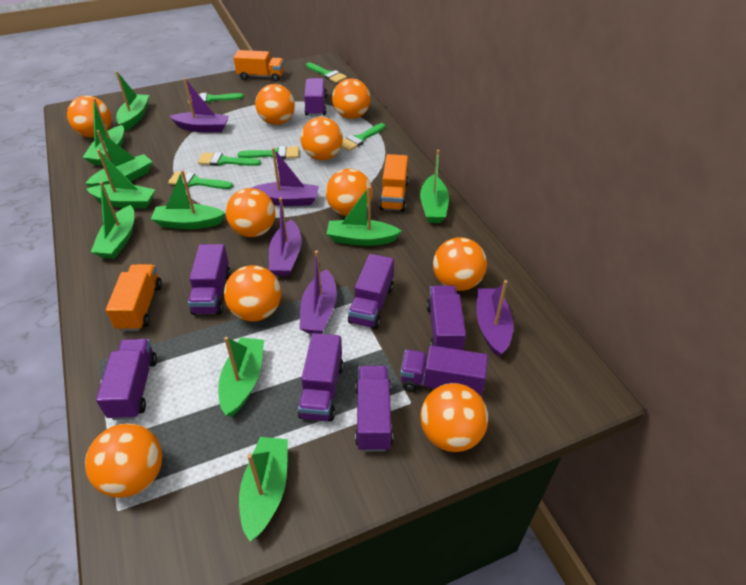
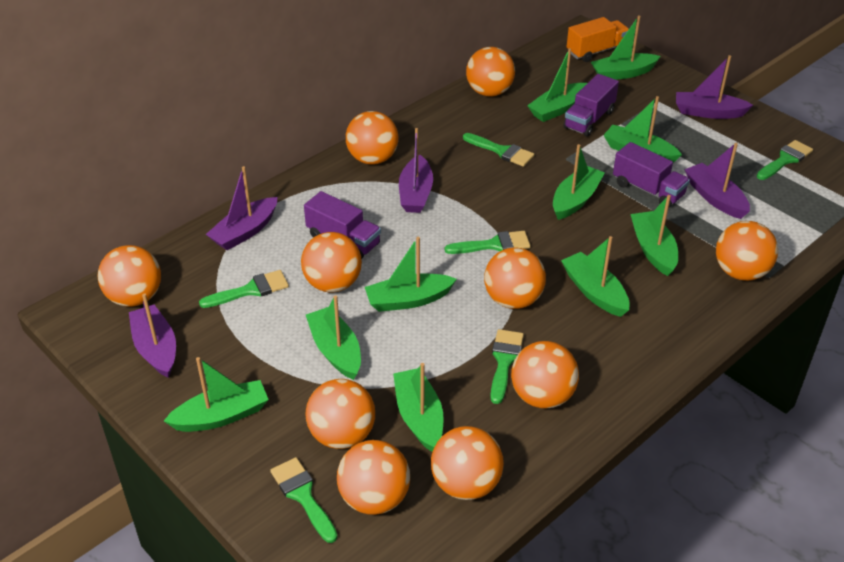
orange truck: [106,264,162,331] [233,50,284,82] [379,154,408,212] = 3 -> [567,17,629,62] = 1
purple truck: [96,339,157,420] [188,244,231,315] [298,333,344,421] [304,78,327,116] [348,254,394,329] [355,366,393,452] [400,345,488,396] [426,285,466,350] = 8 -> [304,191,381,259] [563,74,619,137] [613,142,690,208] = 3

